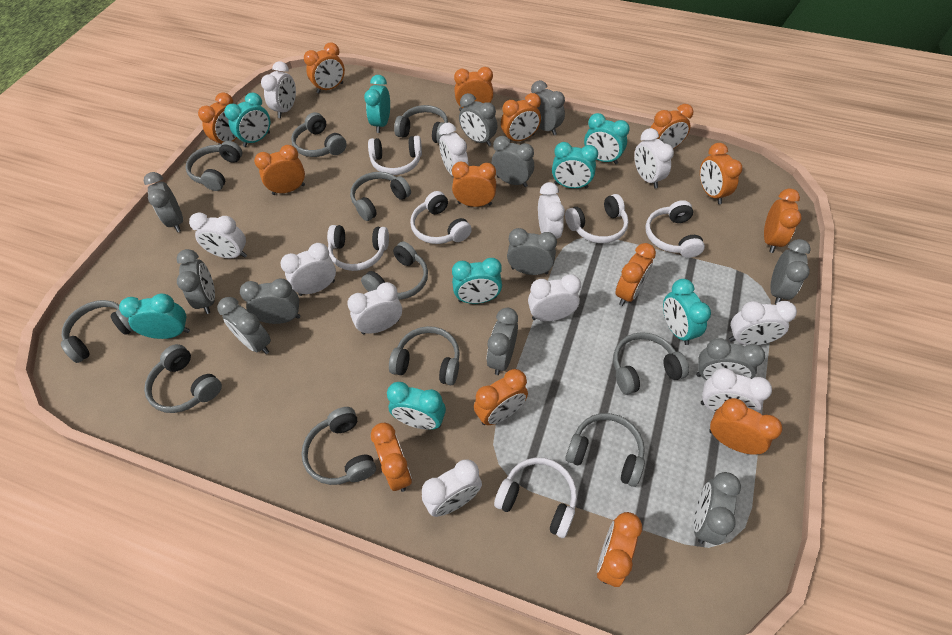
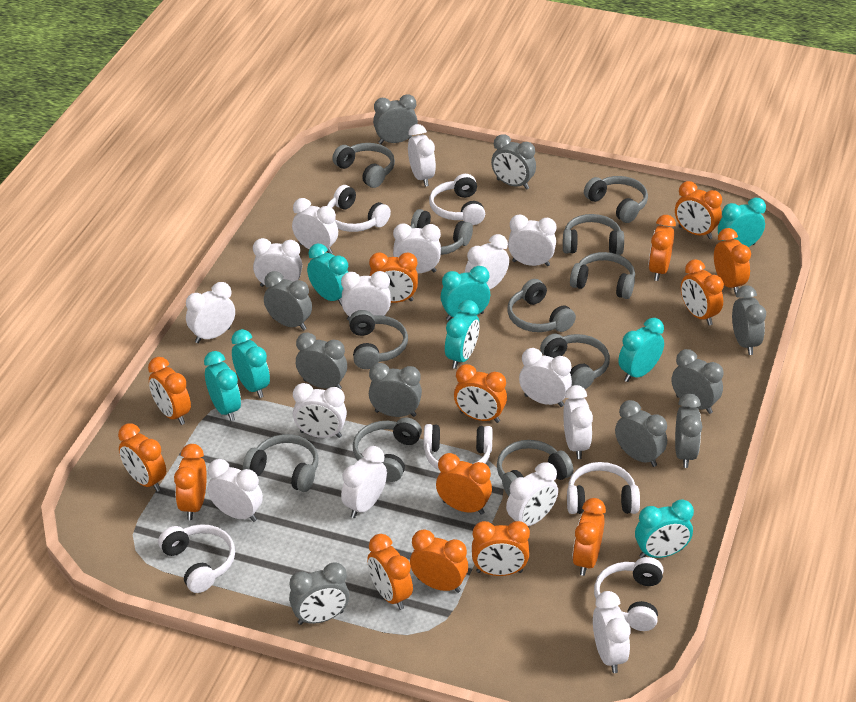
grey clock: [144,172,183,232] [177,249,215,314] [217,297,271,354] [240,279,300,324] [459,93,498,146] [486,308,518,375] [492,136,534,187] [507,228,557,275] [531,80,565,135] [693,472,741,545] [696,338,765,380] [770,239,811,304] = 12 -> [264,271,312,330] [289,562,349,625] [296,332,347,389] [369,363,422,417] [373,94,418,144] [491,134,536,190] [615,400,667,467] [672,349,723,414] [675,394,702,468] [732,286,766,355] = 10
white clock: [189,212,247,258] [261,61,296,118] [280,243,336,296] [347,282,402,334] [422,460,482,517] [439,123,469,176] [528,274,581,321] [538,182,565,239] [634,128,674,188] [701,368,772,413] [729,301,797,345] = 11 -> [186,282,235,343] [208,459,263,522] [253,238,302,287] [292,198,338,254] [293,383,347,438] [341,271,391,321] [341,446,387,518] [393,223,441,273] [408,124,436,187] [465,234,509,289] [506,462,558,526] [508,214,556,266] [519,348,572,407] [563,385,593,459] [593,591,631,673] = 15

